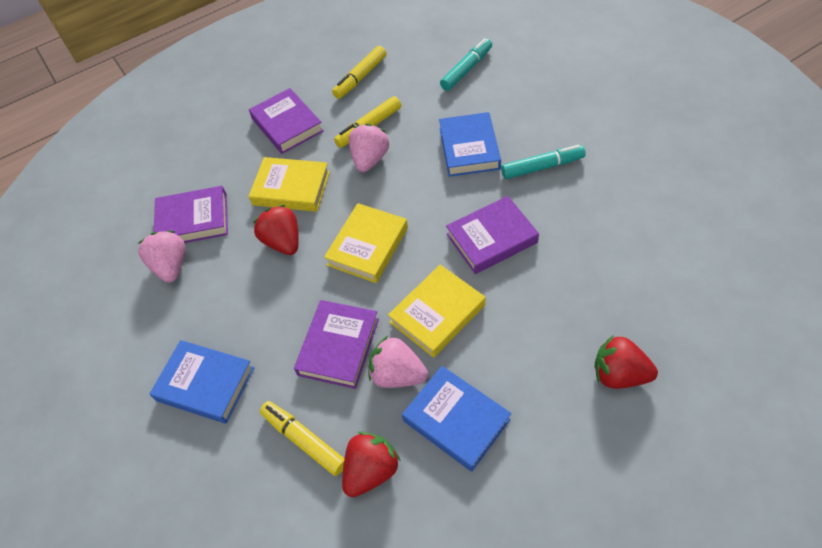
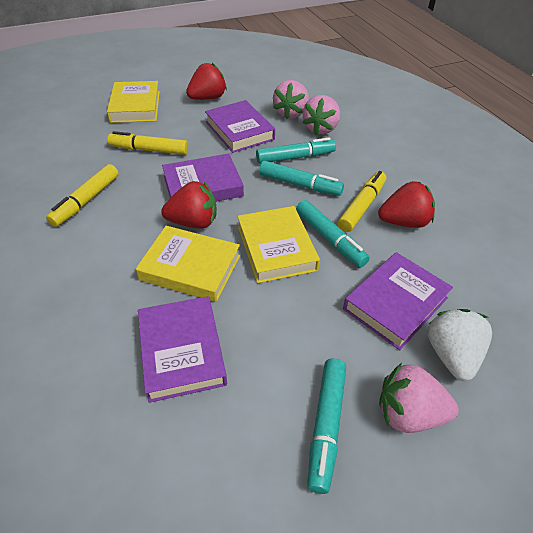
blue book: [150,340,254,424] [402,366,511,472] [439,112,501,177] = 3 -> none = 0
turquoise marker: [440,38,492,91] [501,145,586,179] = 2 -> [256,137,336,164] [259,161,344,196] [296,200,370,267] [307,358,346,494] = 4
white strawberry: none = 0 -> [427,309,492,381] = 1

